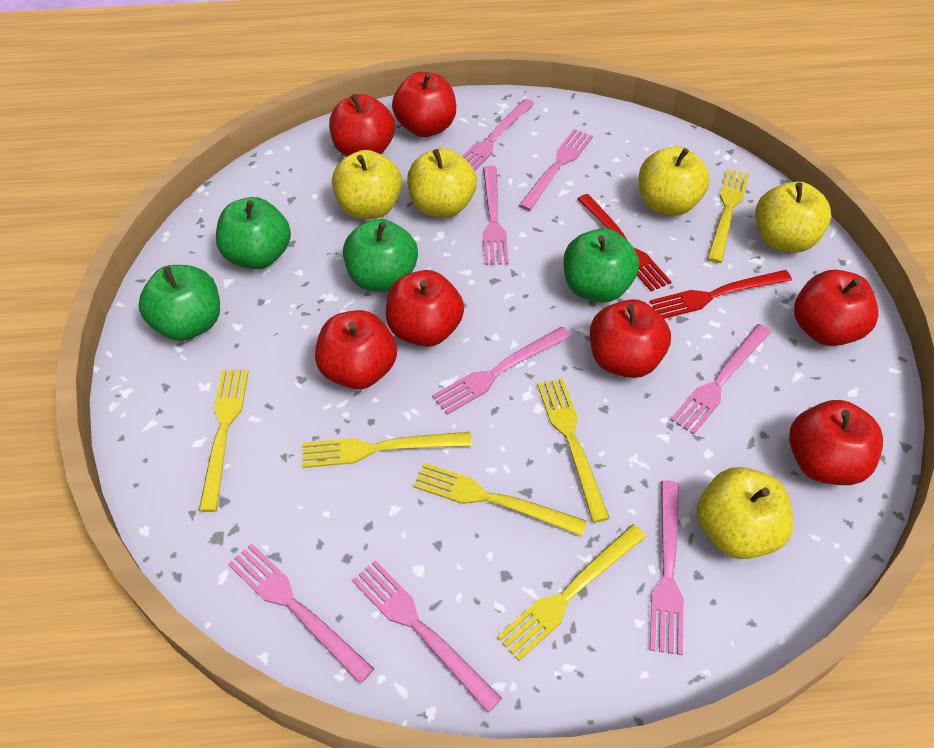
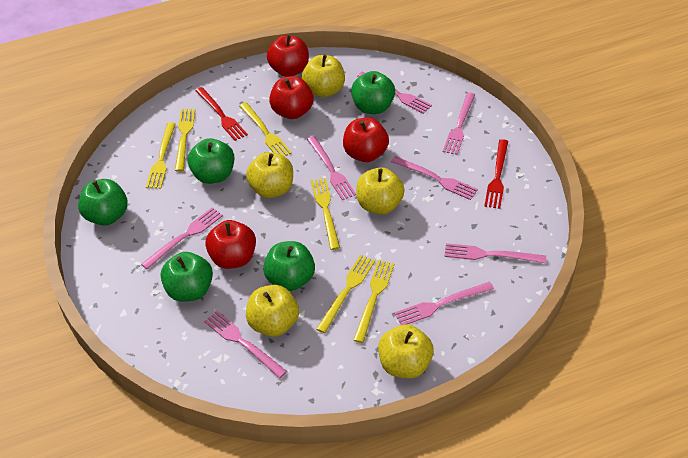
green apple: [139,265,220,341] [216,197,291,269] [343,219,418,292] [563,228,639,302] = 4 -> [78,179,128,226] [161,252,213,302] [188,138,234,184] [263,241,315,291] [351,71,395,114] = 5
red apple: [315,310,397,389] [329,94,395,157] [386,270,464,347] [392,72,456,137] [590,299,671,378] [789,400,883,485] [794,270,879,346] = 7 -> [205,220,256,269] [267,35,309,77] [269,76,314,119] [343,117,389,162] = 4

